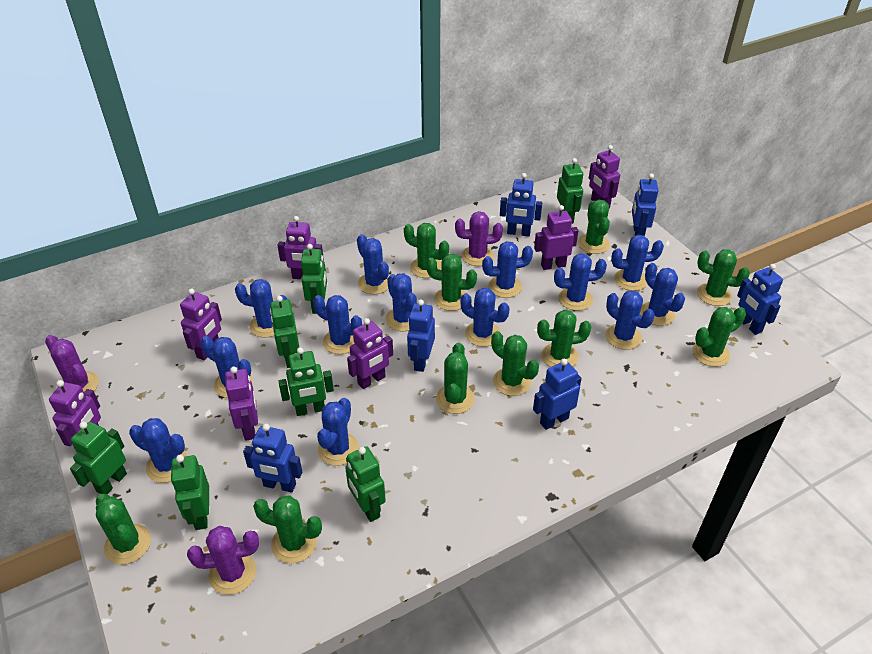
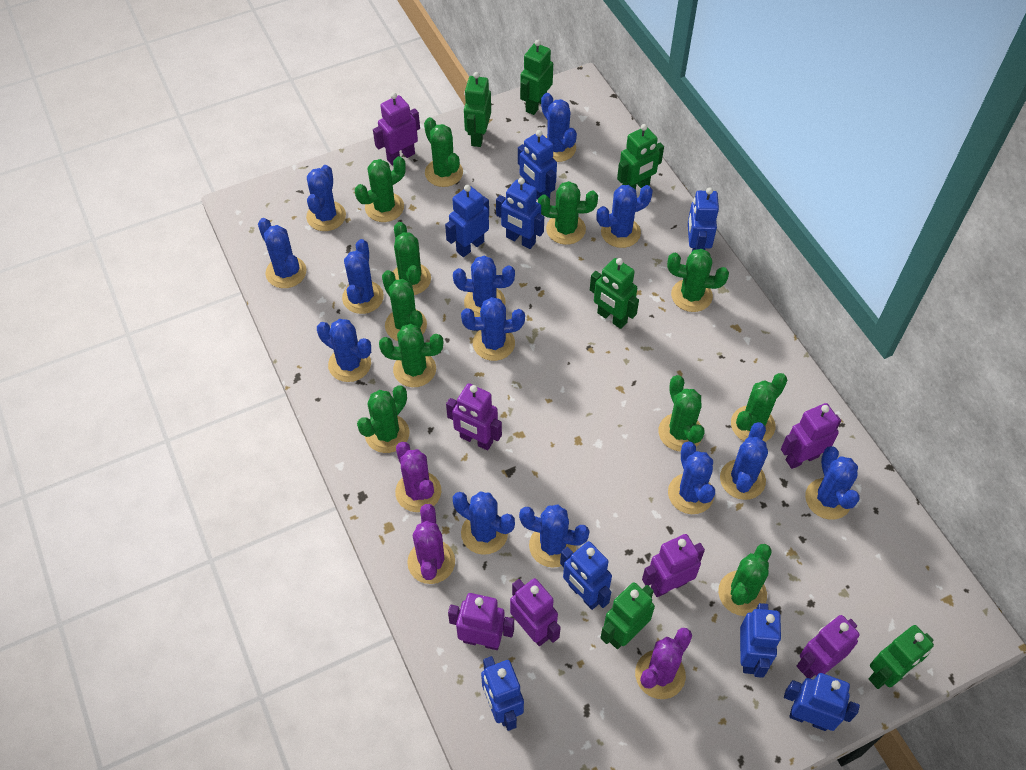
blue robot: [243,424,302,493] [407,299,435,372] [500,173,542,237] [533,359,582,430] [632,173,658,236] [737,264,783,335] = 6 -> [445,185,489,257] [481,656,524,731] [496,178,544,249] [518,130,557,200] [560,541,612,610] [688,188,719,251] [740,603,782,678] [784,673,860,731] = 8
green cactus: [96,494,151,565] [253,496,322,563] [404,223,449,278] [426,254,477,311] [436,343,475,414] [491,331,539,396] [537,310,591,367] [578,200,610,254] [692,307,746,367] [697,249,750,306] = 10 -> [355,156,406,222] [357,385,409,453] [379,324,443,387] [382,270,427,341] [393,222,431,295] [424,117,463,187] [538,181,598,245] [658,375,705,451] [667,249,729,312] [718,544,772,616] [731,373,787,442] = 11
green robot: [70,421,127,494] [171,455,209,530] [270,296,299,368] [278,347,334,416] [301,244,327,314] [345,446,386,522] [557,158,583,224] = 7 -> [464,72,491,147] [520,40,553,115] [590,258,639,329] [600,582,655,649] [617,124,664,190] [869,625,934,689] = 6

